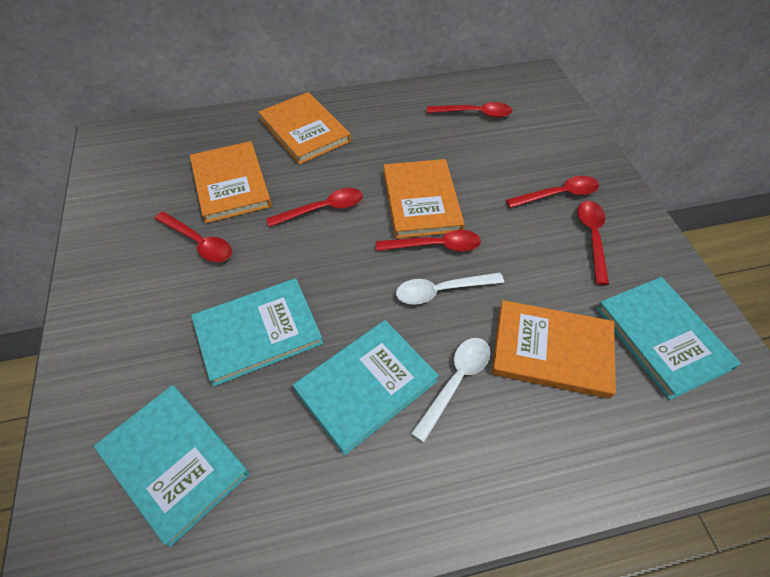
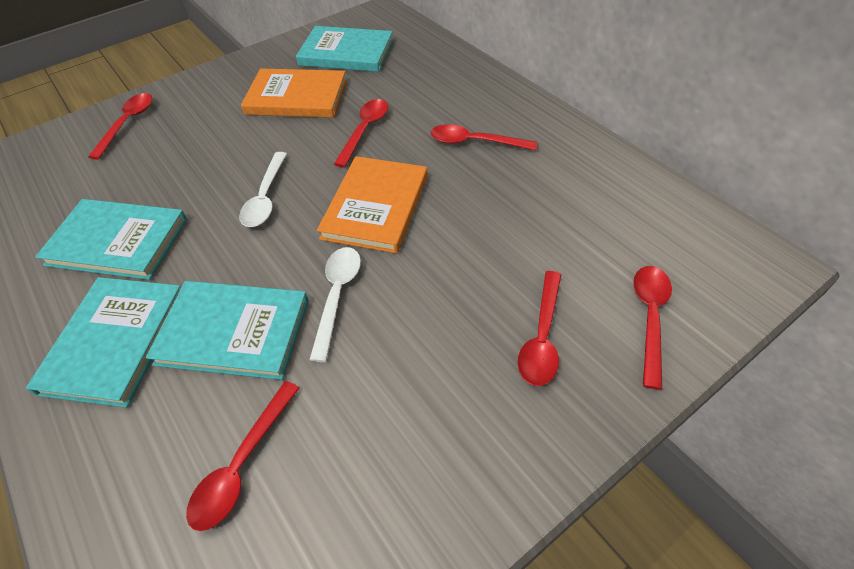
orange book: [190,141,272,223] [258,92,351,165] [383,159,465,239] [492,300,616,399] = 4 -> [241,68,347,118] [317,156,428,254] = 2

